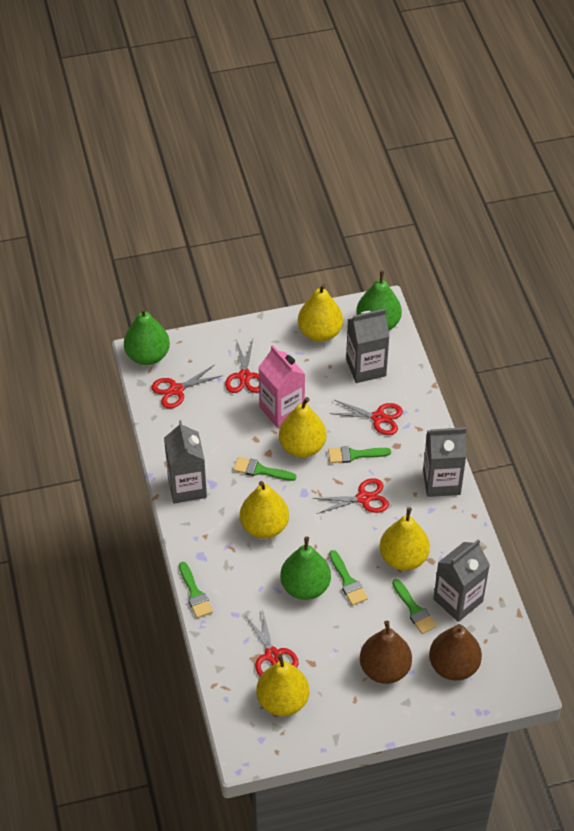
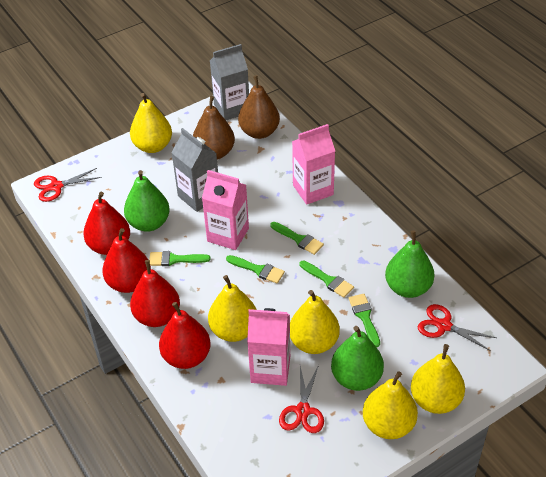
grey carton: [164,420,207,503] [346,309,390,383] [423,427,466,497] [433,539,490,622] = 4 -> [171,128,218,212] [210,44,249,120] = 2
pink carton: [258,345,305,428] = 1 -> [202,170,249,250] [247,308,290,386] [292,124,335,205] = 3
red pear: none = 0 -> [83,192,130,255] [102,228,151,293] [130,260,180,327] [159,302,210,369] = 4
red scissors: [151,365,223,409] [225,339,259,393] [245,609,299,677] [313,478,389,514] [329,400,403,435] = 5 -> [34,168,101,202] [279,365,324,433] [418,304,497,351] = 3

